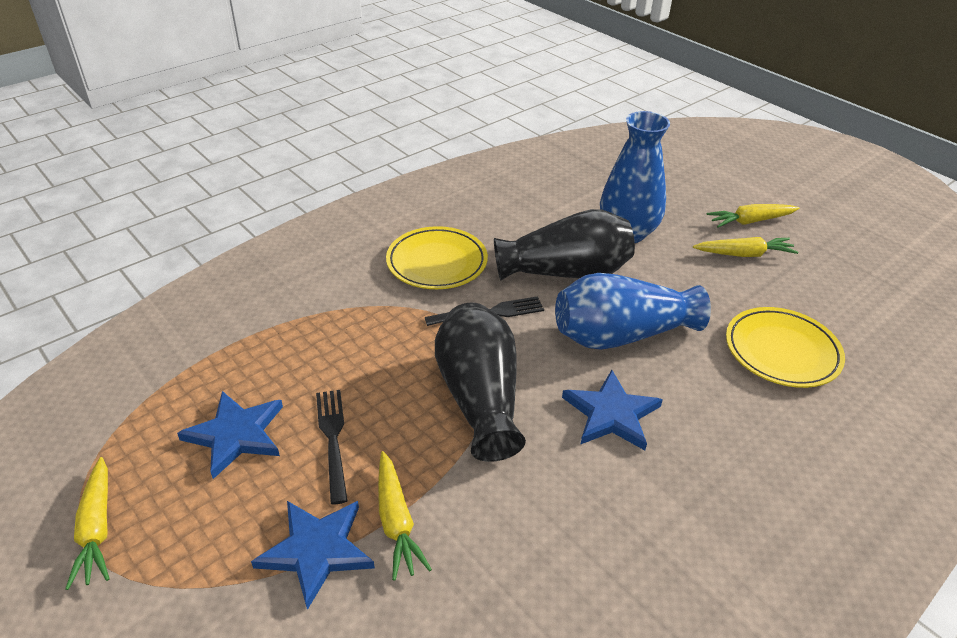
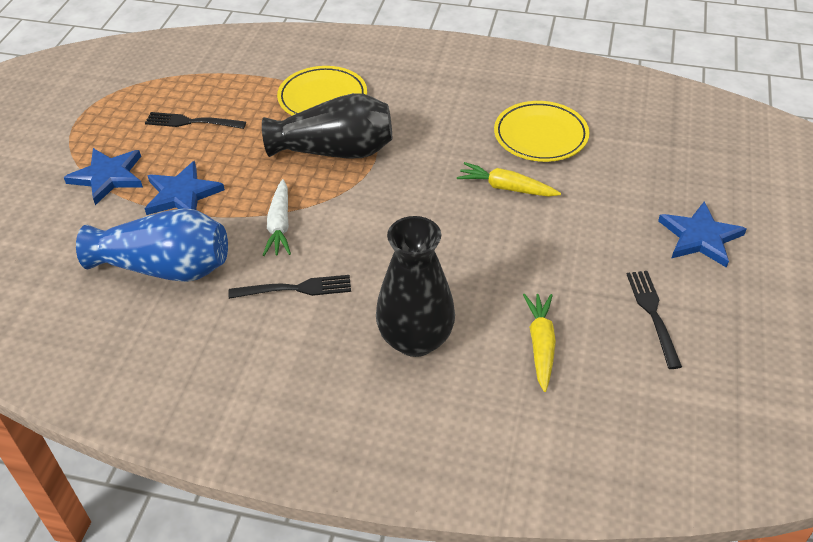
black fork: [316,390,348,505] [425,296,544,326] = 2 -> [145,112,246,129] [228,275,351,299] [627,271,682,369] = 3
blue vase: [555,273,711,350] [600,111,670,243] = 2 -> [76,208,228,282] = 1
white carrot: none = 0 -> [263,179,291,256] = 1
yellow carrot: [65,457,110,590] [378,451,432,581] [693,237,798,257] [707,204,799,227] = 4 -> [457,162,561,197] [523,294,556,392] = 2

